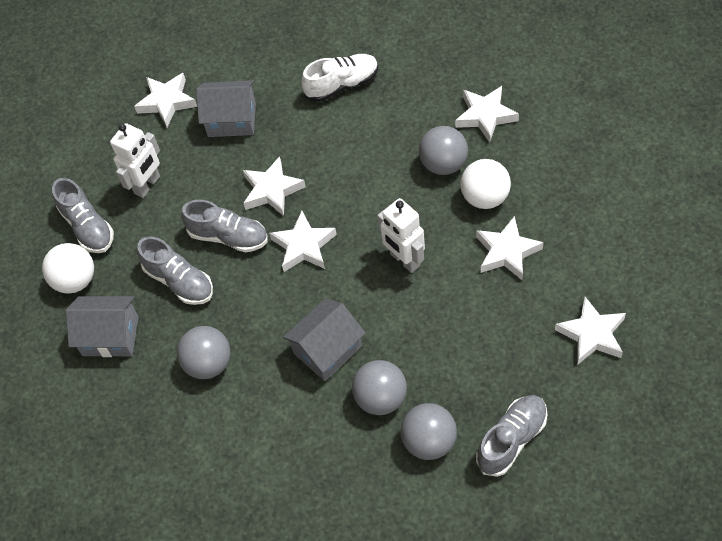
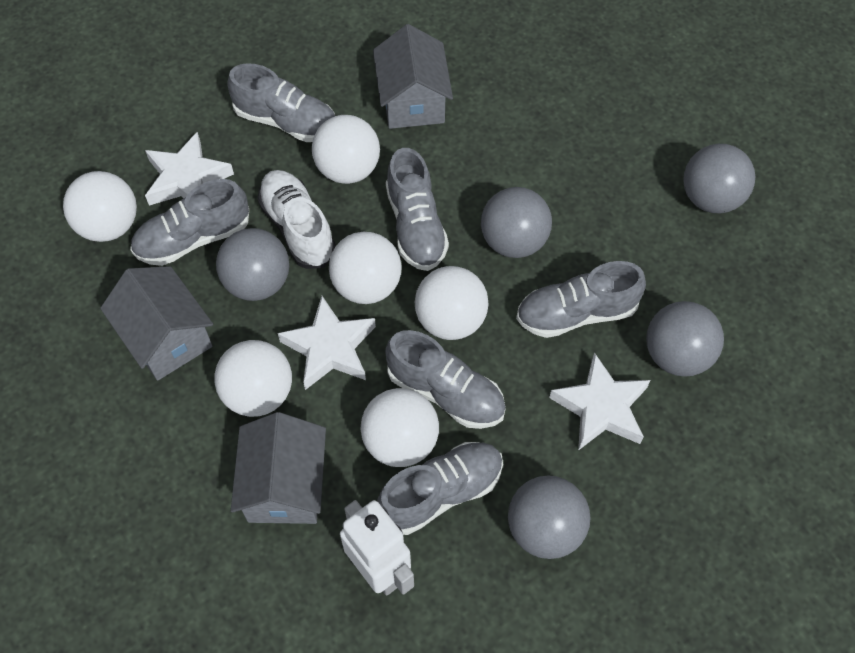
grey ball: [177,326,231,379] [352,360,407,415] [400,403,457,460] [419,126,468,175] = 4 -> [216,228,289,301] [481,187,552,258] [508,476,591,559] [646,301,724,377] [683,144,755,213] = 5
grey shoe: [52,178,114,253] [137,237,213,305] [181,200,268,252] [476,395,548,477] = 4 -> [130,179,249,266] [227,63,335,142] [377,442,503,535] [385,330,506,429] [386,148,449,271] [516,261,646,338] = 6
white ball: [42,243,94,294] [460,159,511,209] = 2 -> [63,171,137,242] [214,340,292,417] [312,115,380,184] [329,232,402,304] [361,388,439,467] [415,266,489,340] = 6
white robot: [110,123,160,198] [377,198,425,273] = 2 -> [340,500,414,596] = 1
white star: [134,73,197,127] [243,156,306,216] [269,211,337,272] [455,86,519,143] [476,216,543,280] [555,297,626,365] = 6 -> [145,132,234,206] [278,296,376,390] [549,352,651,451] = 3

